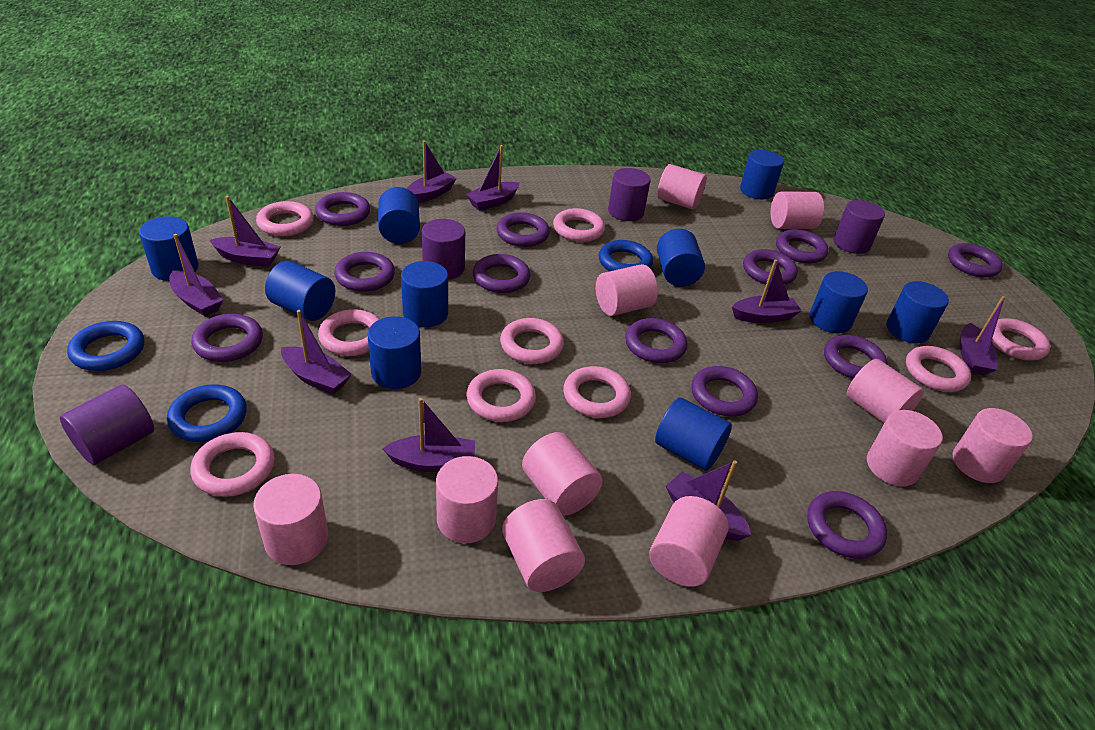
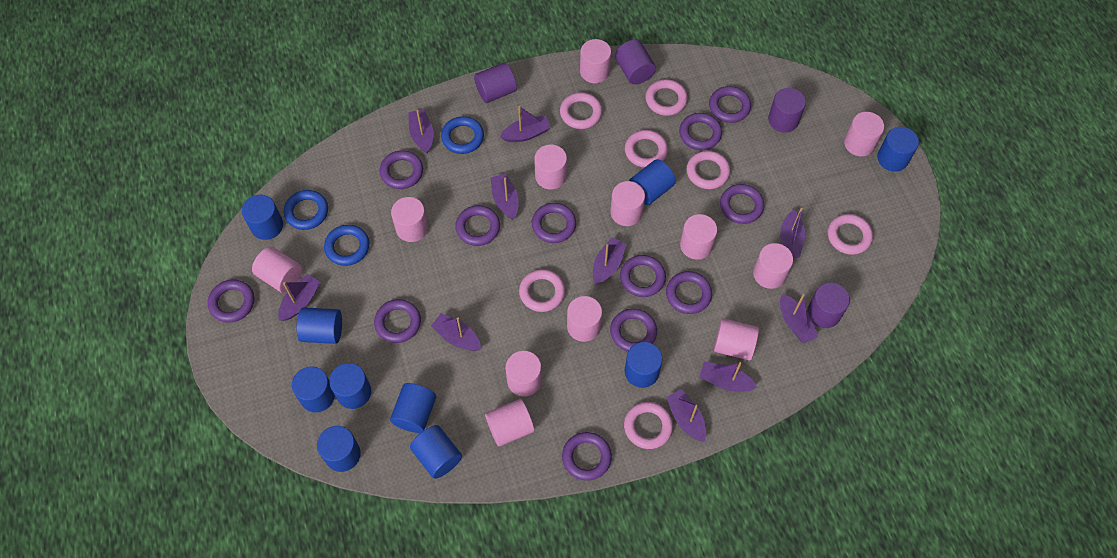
pink cylinder: [253,474,328,565] [436,456,498,543] [502,499,585,592] [522,432,603,516] [596,264,658,316] [649,496,729,587] [657,164,706,210] [771,192,824,229] [847,359,924,423] [867,410,943,486] [953,408,1033,483] = 11 -> [252,246,302,293] [391,197,428,242] [485,399,534,447] [505,351,542,397] [534,144,567,189] [567,296,602,342] [580,39,611,83] [610,181,645,226] [680,214,717,260] [714,318,759,361] [753,243,793,289] [844,112,884,156] = 12
pink ring: [191,432,275,497] [256,201,314,236] [318,309,380,356] [466,369,536,422] [500,318,564,364] [553,208,605,242] [563,366,631,418] [906,346,971,392] [991,318,1050,361] = 9 -> [519,269,565,312] [560,92,602,129] [624,402,673,449] [625,130,668,168] [646,79,688,116] [687,151,730,189] [828,214,873,255] = 7
purple boat: [169,234,223,317] [210,196,281,267] [281,310,352,394] [382,398,475,472] [407,141,457,203] [466,145,519,211] [666,460,751,541] [732,260,801,323] [960,296,1005,375] = 9 -> [278,274,321,321] [408,109,434,153] [431,313,481,351] [490,173,519,220] [500,106,551,142] [593,237,627,284] [666,389,706,442] [699,361,757,392] [780,208,805,258] [780,294,819,343] = 10

